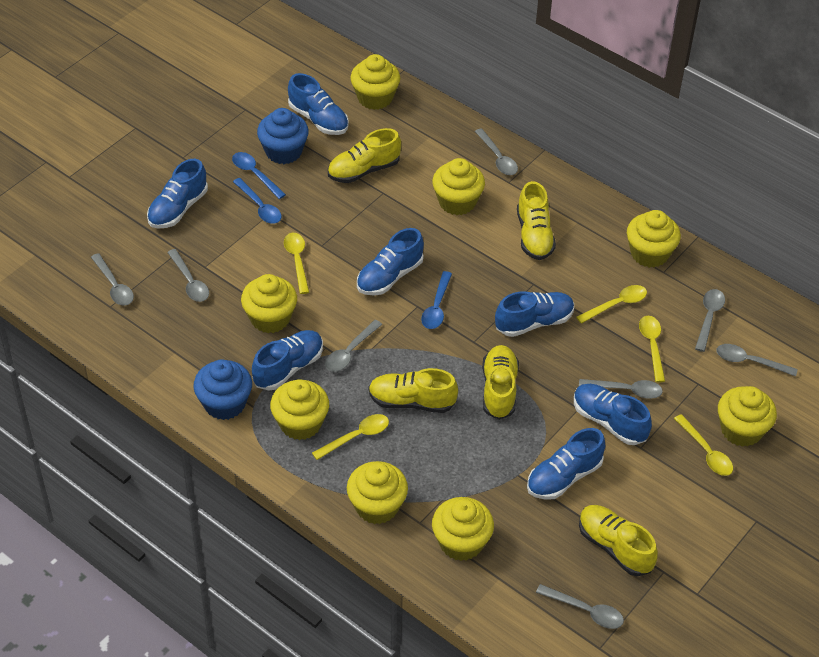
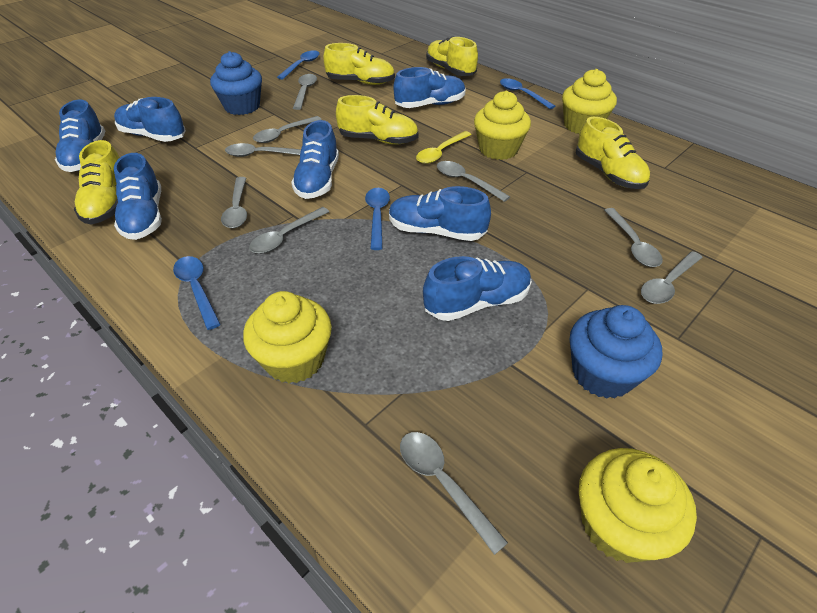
blue spoon: [232,152,286,199] [233,178,282,224] [421,271,452,329] = 3 -> [173,256,221,330] [277,50,319,79] [365,188,390,250] [500,78,555,109] = 4
grey spoon: [91,253,134,306] [167,249,209,302] [325,320,382,372] [475,128,518,175] [536,584,624,629] [579,379,663,399] [695,289,725,352] [716,344,798,376] = 8 -> [221,177,247,228] [225,143,301,157] [249,207,329,254] [253,116,322,143] [293,74,317,110] [400,432,508,555] [437,161,510,202] [604,208,663,267] [641,251,703,304] = 9
yellow cupcake: [241,274,297,333] [270,379,329,440] [347,461,408,524] [350,54,400,110] [432,158,485,215] [432,497,494,561] [627,210,681,268] [718,386,777,447] = 8 -> [243,291,332,383] [474,91,531,160] [562,69,617,134] [579,448,697,563] = 4
yellow spoon: [284,233,309,294] [312,414,389,460] [576,285,647,324] [639,316,665,383] [674,414,733,476] = 5 -> [416,131,472,164] = 1

